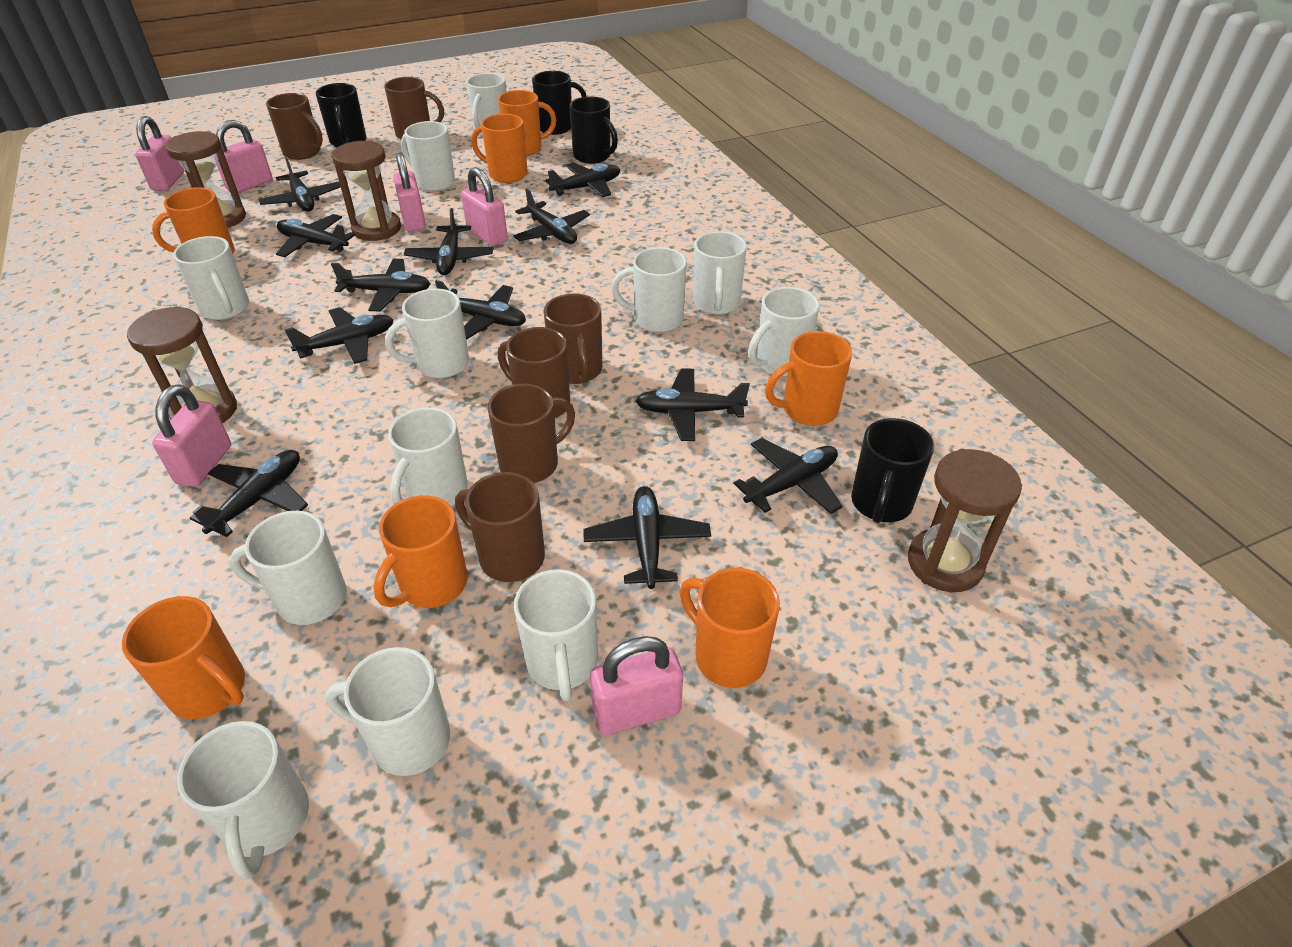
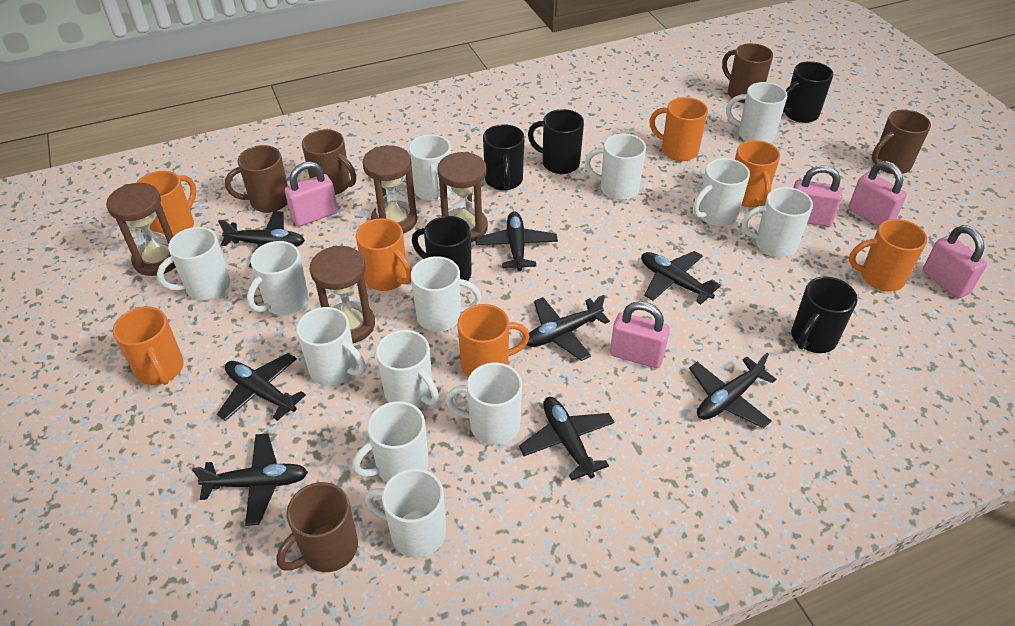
black mug: [315,83,367,147] [532,71,587,135] [569,97,618,164] [851,418,934,523] = 4 -> [412,216,472,281] [483,124,525,190] [528,109,584,174] [783,61,833,123] [791,276,858,353] = 5
black plane: [190,450,308,537] [258,157,341,211] [276,214,355,257] [284,307,394,364] [331,259,430,311] [404,208,493,275] [435,280,526,340] [514,189,590,244] [545,163,620,197] [584,486,711,589] [635,368,750,441] [733,438,842,514] = 12 -> [192,433,308,526] [217,353,306,421] [218,211,305,267] [475,211,558,271] [519,397,615,480] [527,295,610,361] [641,251,721,304] [689,353,776,428] = 8
brown mug: [266,93,323,160] [384,77,444,139] [455,472,545,582] [487,384,575,483] [498,327,570,418] [543,294,602,384] = 6 -> [225,145,288,213] [276,482,358,572] [302,129,356,195] [722,43,773,103] [872,109,931,174] = 5
pink padlock: [135,116,184,191] [152,384,231,487] [216,120,273,193] [393,153,426,232] [461,167,508,246] [590,636,683,735] = 6 -> [285,161,338,226] [610,301,670,368] [793,166,842,227] [849,161,907,227] [923,225,987,298] = 5
white mug: [173,236,249,320] [177,721,309,880] [229,511,347,625] [325,647,450,776] [385,289,469,378] [388,407,468,506] [401,121,455,191] [467,73,507,136] [514,569,598,701] [611,247,687,332] [693,231,747,315] [748,287,819,377] = 12 -> [157,227,230,300] [247,241,309,315] [296,307,366,386] [352,401,429,483] [365,468,446,558] [376,330,439,408] [409,134,451,201] [411,256,482,332] [446,363,522,445] [584,133,646,200] [693,158,750,226] [726,82,787,143] [742,187,813,257] = 13

